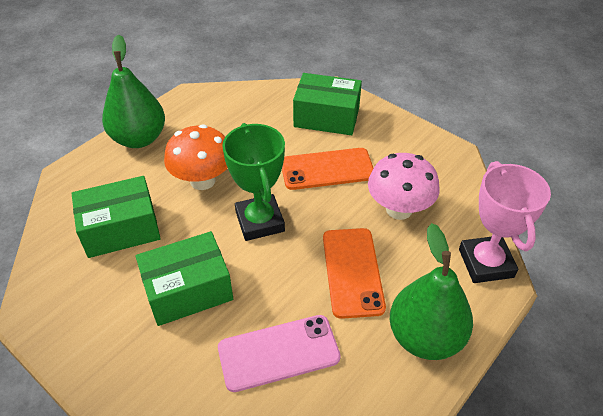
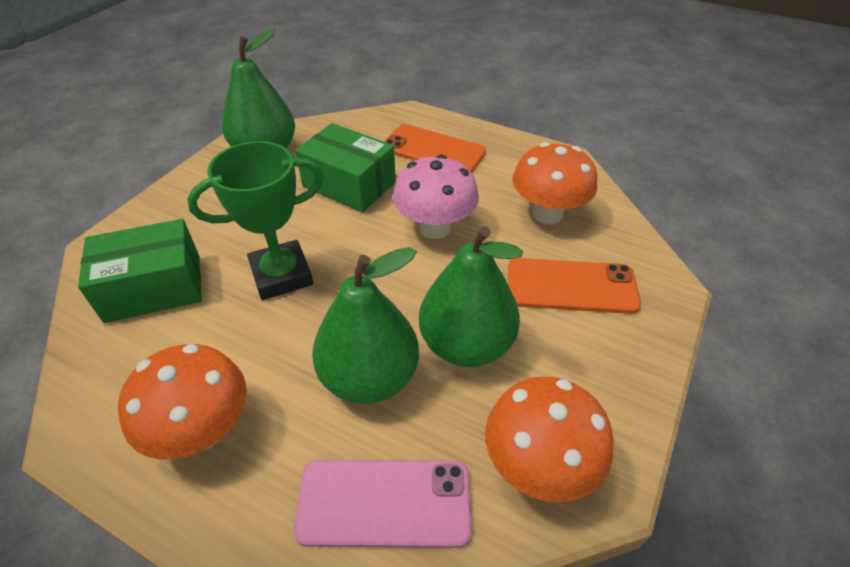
green box: [71,176,161,258] [135,231,233,326] [293,73,362,135] = 3 -> [78,219,202,323] [295,123,396,212] = 2
green pear: [102,34,165,148] [390,223,473,360] = 2 -> [222,29,295,148] [312,247,419,404] [419,226,523,367] = 3
orange mushroom: [164,124,228,190] = 1 -> [118,344,247,460] [485,376,614,502] [512,142,597,224] = 3
pink trophy: [459,161,551,283] = 1 -> none = 0

